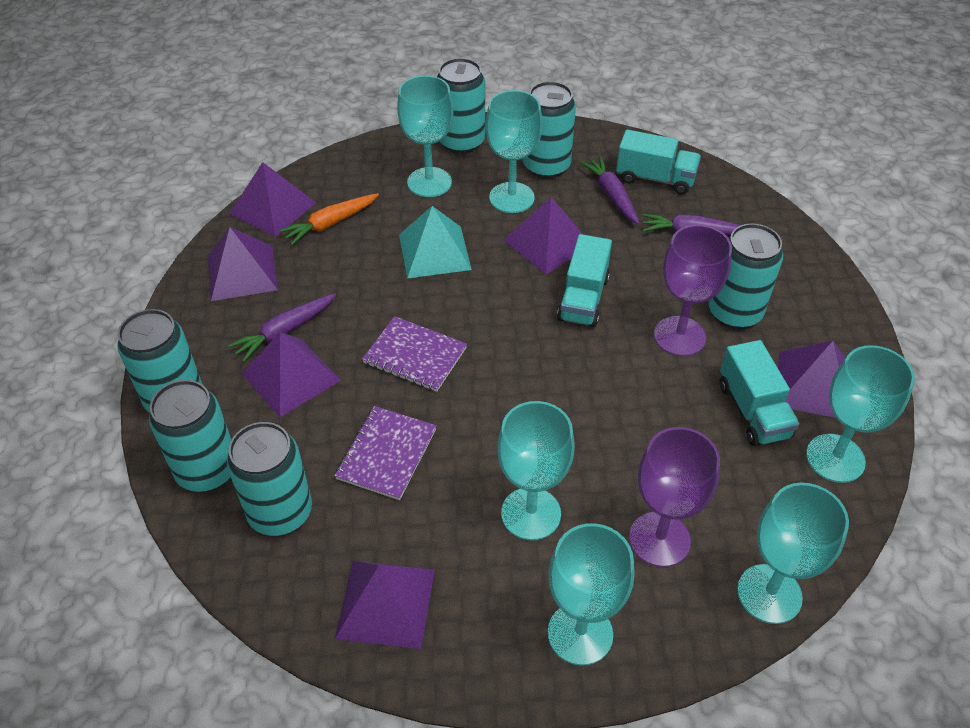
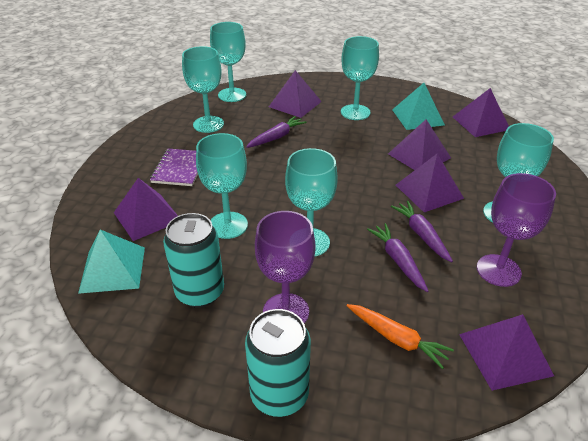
purple notebook: [334,406,437,500] [362,316,467,392] = 2 -> [150,149,198,186] = 1
turquoise can: [117,309,203,413] [149,380,232,492] [227,422,312,536] [437,58,485,154] [523,81,576,179] [708,223,783,329] = 6 -> [163,213,224,308] [245,309,311,417] = 2
turquoise pyramid: [399,206,472,279] = 1 -> [78,230,145,294] [392,83,445,130] = 2
turquoise truck: [557,234,612,328] [616,129,701,195] [720,340,799,446] = 3 -> none = 0

